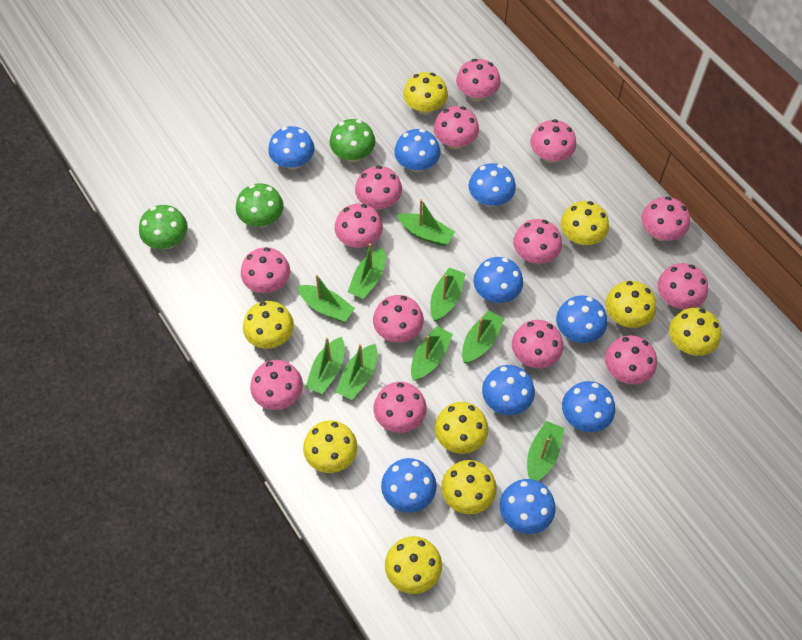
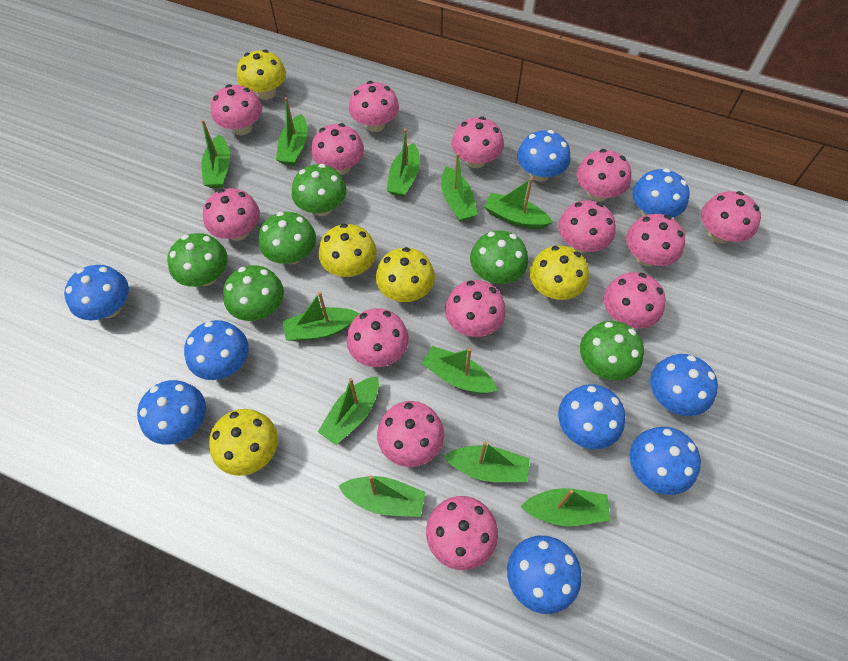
green boat: [297,275,355,322] [305,337,345,394] [336,344,377,400] [348,243,386,299] [397,199,455,246] [411,326,453,381] [430,268,466,322] [462,311,504,363] [527,421,564,481] = 9 -> [201,120,230,188] [276,97,308,166] [283,292,360,341] [318,376,379,445] [338,475,426,517] [387,128,420,197] [421,346,498,393] [441,153,478,222] [444,441,530,482] [484,178,553,229] [520,488,611,526] = 11
green mushroom: [139,205,188,249] [236,183,283,227] [330,119,375,162] = 3 -> [168,233,228,287] [223,265,284,321] [259,212,316,264] [292,164,346,216] [470,231,528,284] [580,321,644,381] = 6
yellow mushroom: [243,301,294,349] [303,420,358,473] [385,536,442,594] [403,72,448,115] [435,402,488,454] [441,460,497,514] [561,201,609,245] [606,281,656,328] [669,308,721,356] = 9 -> [209,409,278,476] [237,50,286,100] [319,223,377,277] [376,247,435,302] [529,246,589,300] = 5

